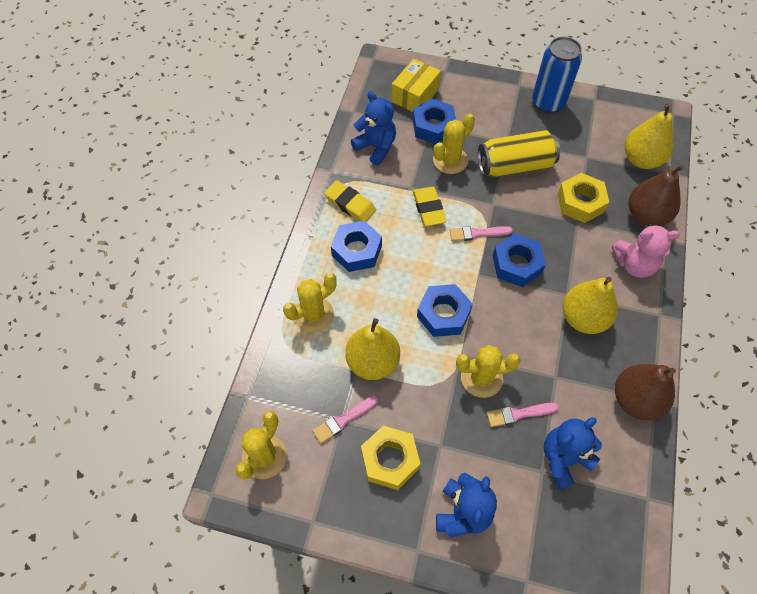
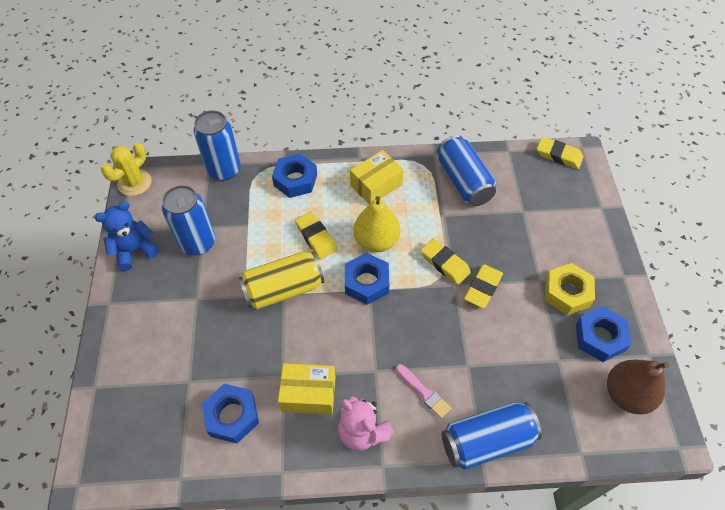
blue can: [532,37,582,113] = 1 -> [162,185,215,255] [193,110,241,181] [437,135,496,206] [442,402,542,470] = 4
blue teddy bear: [351,91,396,165] [436,473,497,537] [544,417,602,489] = 3 -> [95,202,159,271] = 1
brown pear: [615,364,676,421] [629,165,684,226] = 2 -> [607,360,669,414] = 1
pink brush: [313,396,378,444] [450,226,513,241] [487,403,559,427] = 3 -> [396,364,451,419] = 1
yellow box: [391,59,441,112] = 1 -> [278,363,336,414] [350,150,404,205] = 2
yellow cactus: [235,411,287,479] [283,273,337,333] [433,114,475,174] [456,345,521,398] = 4 -> [101,143,152,196] = 1
yellow eraser: [324,180,376,222] [413,187,446,226] = 2 -> [295,212,337,259] [421,238,471,285] [464,264,503,309] [537,137,583,169] = 4
yellow nut: [361,426,420,490] [558,173,609,223] = 2 -> [545,263,595,315] = 1
yellow pear: [345,318,400,380] [563,277,618,334] [625,103,674,169] = 3 -> [354,196,400,252] = 1

